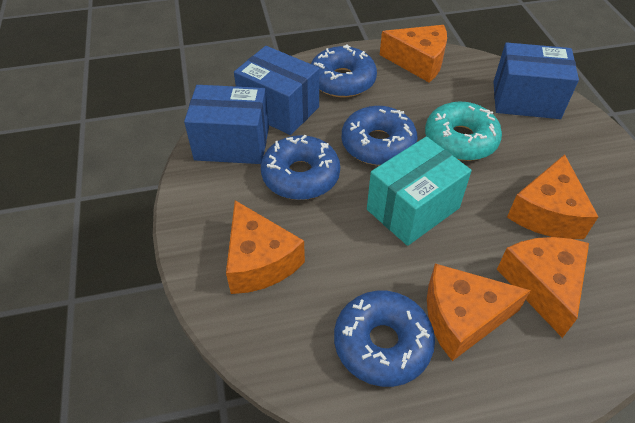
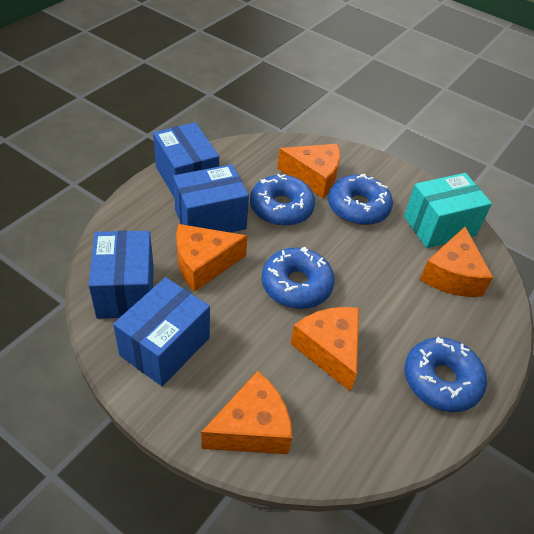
blue box: [184,85,269,164] [234,46,319,135] [493,42,579,119] = 3 -> [89,231,153,319] [113,277,210,386] [153,122,219,197] [173,164,249,233] = 4
turquoise donut: [425,102,502,161] = 1 -> none = 0

